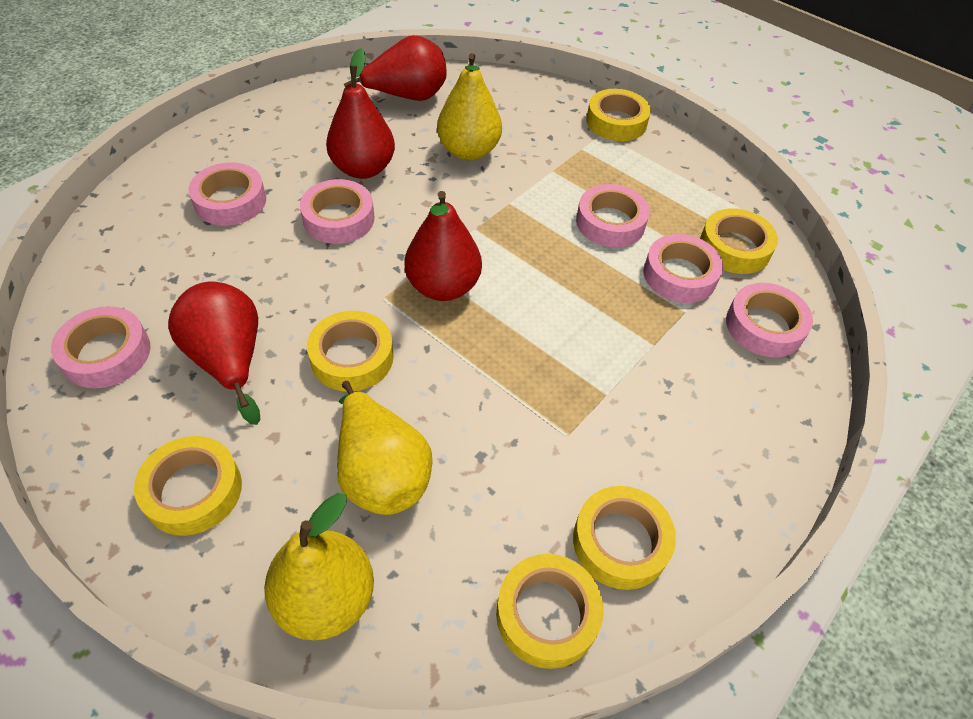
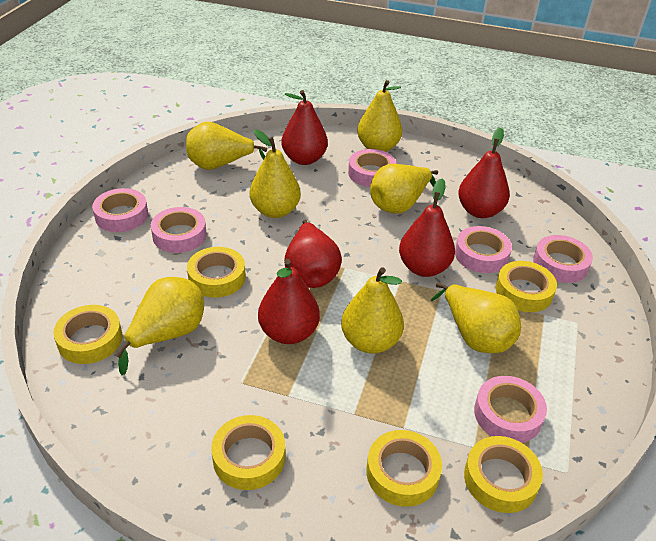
red pear: [168,282,260,425] [326,48,395,179] [344,35,446,101] [404,191,482,301] = 4 -> [258,259,320,344] [282,90,328,165] [284,220,342,288] [399,179,455,277] [458,128,510,218] = 5
yellow pear: [264,493,374,640] [337,381,433,515] [437,53,502,160] = 3 -> [115,277,204,375] [186,122,267,170] [250,129,301,218] [341,267,404,354] [357,80,402,152] [370,164,438,214] [431,282,521,353] = 7

